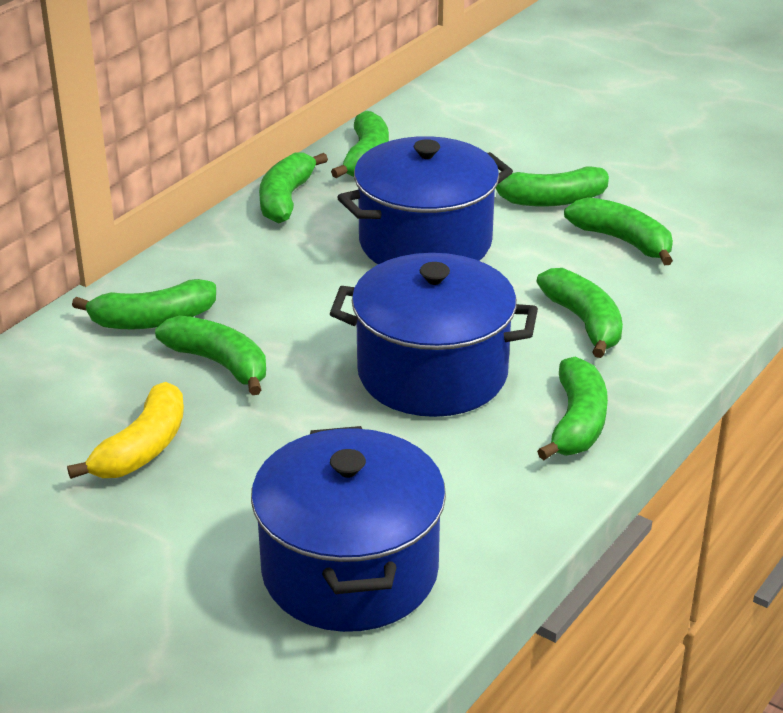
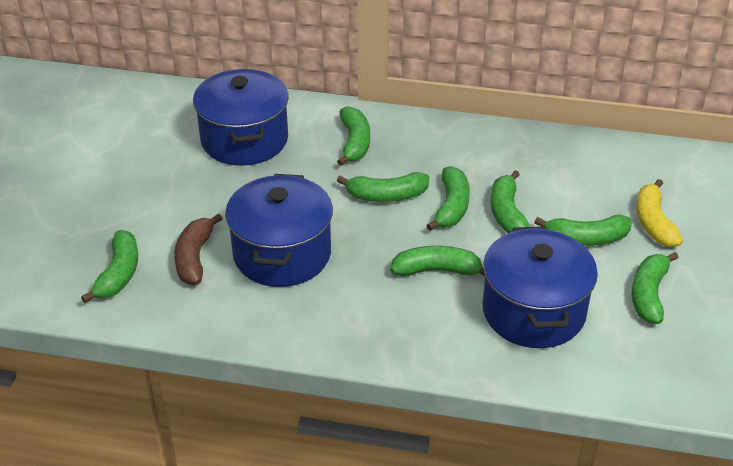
brown banana: none = 0 -> [174,214,223,285] = 1

